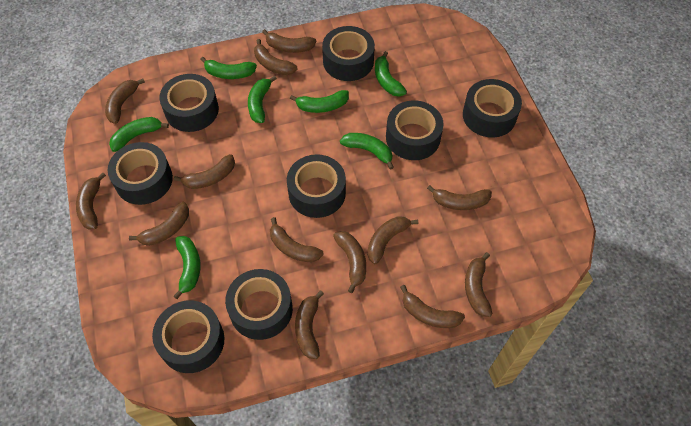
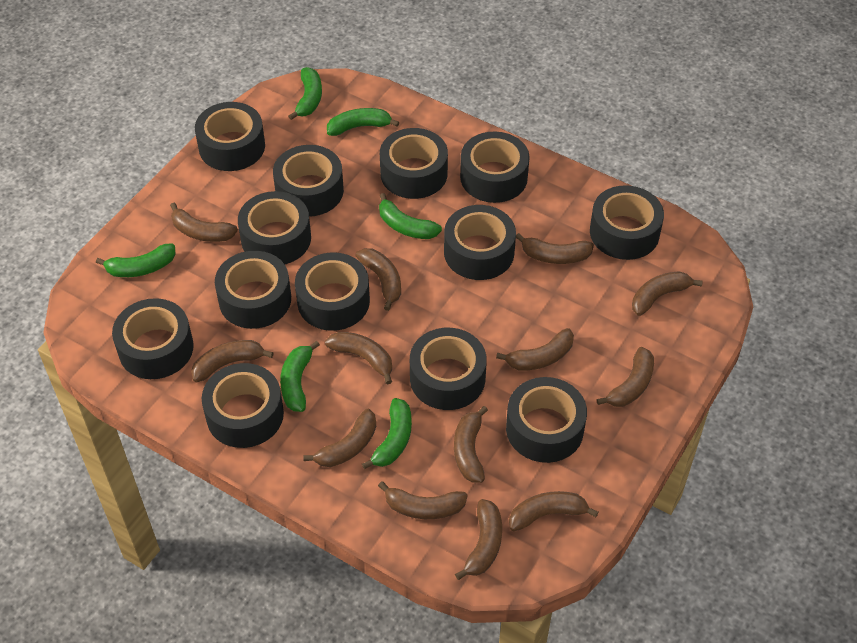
black tape: [108,142,173,205] [152,300,224,373] [159,74,219,132] [225,269,293,340] [287,154,346,218] [322,26,375,81] [386,100,444,160] [463,79,522,138] = 8 -> [112,298,194,379] [195,102,265,171] [202,363,284,448] [215,251,291,329] [238,191,311,264] [273,145,344,217] [295,252,370,331] [380,128,448,199] [410,328,487,410] [444,205,516,280] [460,132,530,203] [506,377,587,463] [590,185,664,260] = 13
green banana: [109,117,169,152] [173,236,201,299] [200,57,257,79] [248,76,277,123] [290,90,349,113] [340,133,394,170] [375,51,407,97] = 7 -> [96,243,176,277] [280,341,320,412] [288,67,322,120] [327,108,399,136] [362,398,412,469] [379,193,442,239] = 6

